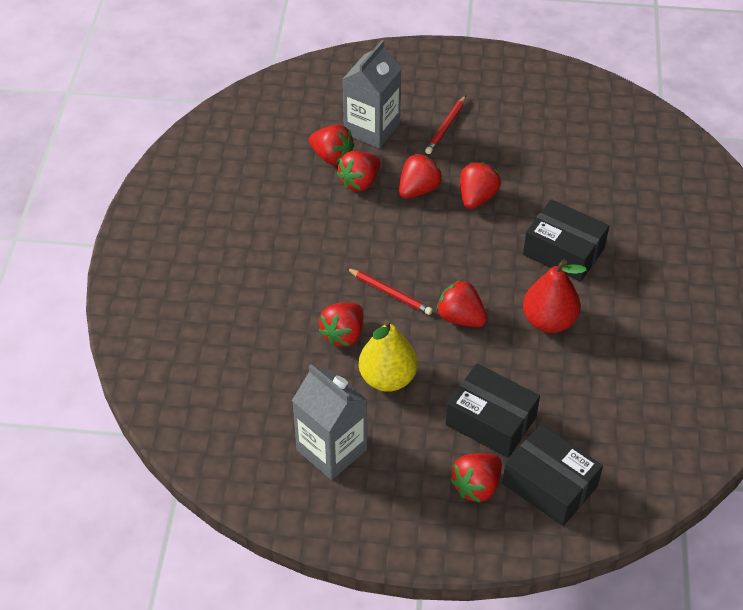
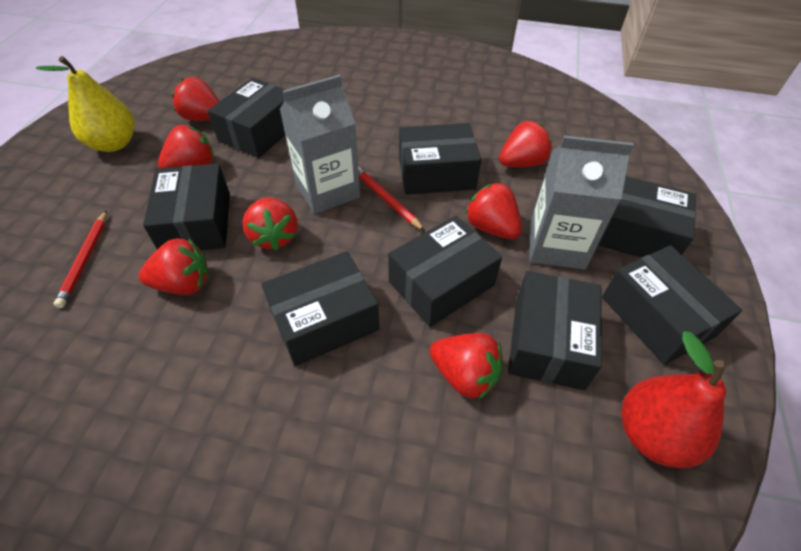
black box: [446,364,540,458] [502,424,603,526] [523,199,609,282] = 3 -> [143,164,230,251] [208,78,286,158] [261,251,379,366] [388,216,502,327] [399,123,482,195] [508,271,602,390] [598,176,696,258] [602,245,742,365] = 8

